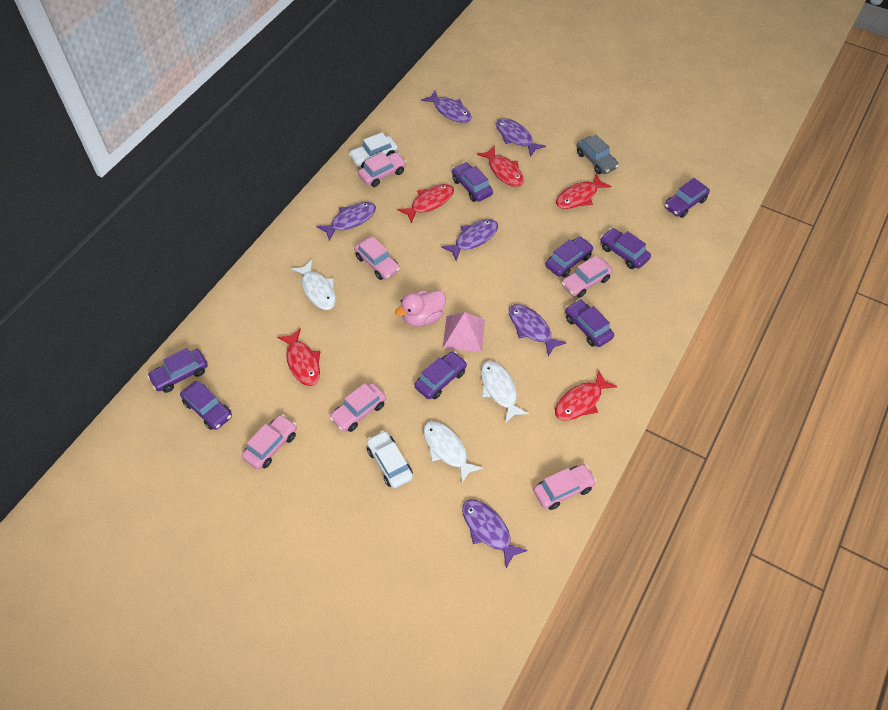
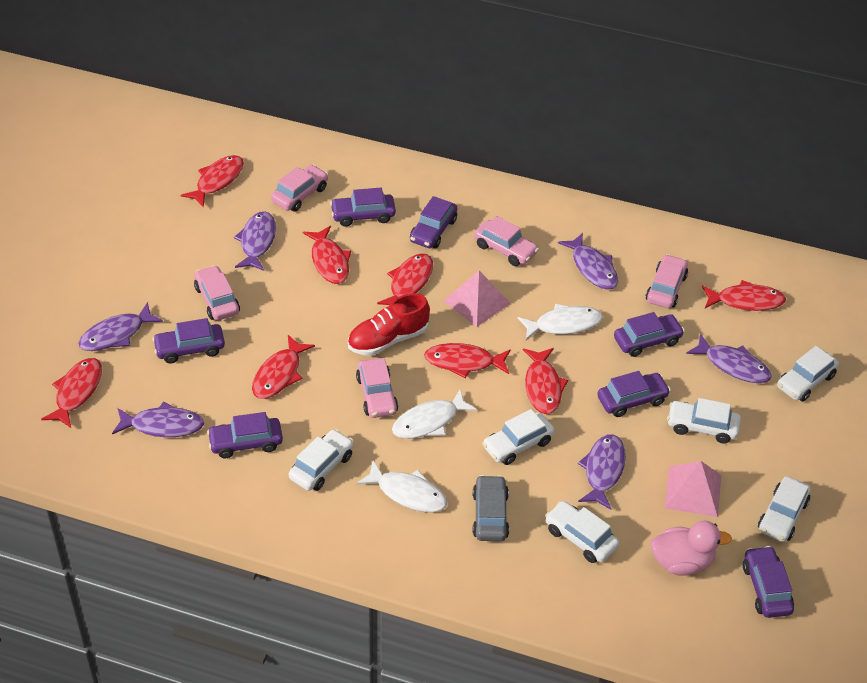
pink car: [242,414,297,469] [329,383,386,432] [354,236,400,280] [358,152,407,187] [533,464,596,510] [562,256,613,298] = 6 -> [194,265,240,320] [271,165,328,212] [356,358,398,418] [474,216,539,266] [646,254,688,308] = 5
pink pyramid: [443,312,485,352] = 1 -> [444,271,510,327] [665,461,721,517] = 2
purple car: [147,348,208,393] [180,381,232,430] [414,351,467,399] [452,162,493,202] [545,236,594,277] [565,299,614,347] [600,228,651,269] [664,178,710,218] = 8 -> [152,318,225,363] [207,412,283,458] [330,188,396,227] [410,196,457,248] [597,371,671,417] [614,312,685,357] [743,546,794,618] = 7
red fish: [277,328,320,386] [397,184,454,223] [477,146,524,187] [555,370,617,421] [556,173,611,209] = 5 -> [41,358,102,428] [181,155,244,208] [252,335,315,399] [303,226,351,284] [377,253,433,305] [424,343,510,378] [523,348,568,414] [702,280,786,311] = 8
red shoe: none = 0 -> [348,293,430,356] = 1
white car: [349,132,398,168] [366,431,413,489] = 2 -> [289,429,354,491] [482,409,554,465] [545,501,619,563] [667,398,741,444] [758,476,811,542] [777,346,839,402] = 6

